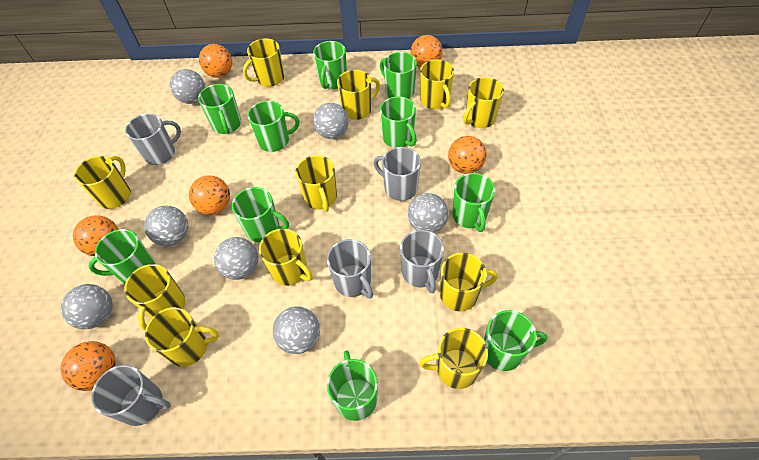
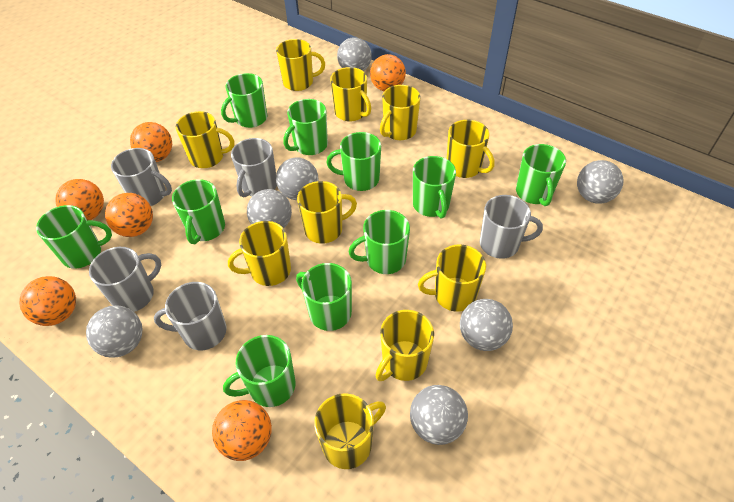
yellow mug: [74,156,131,209] [124,264,185,330] [145,307,219,367] [243,38,284,87] [259,229,313,286] [295,155,337,212] [337,70,380,120] [419,328,488,389] [420,59,454,109] [440,253,498,311] [463,77,504,128] = 11 -> [176,111,234,168] [228,221,291,286] [276,39,325,91] [297,181,357,244] [314,393,386,469] [330,67,371,121] [375,310,434,381] [380,85,421,140] [418,244,486,312] [447,120,494,178] = 10

